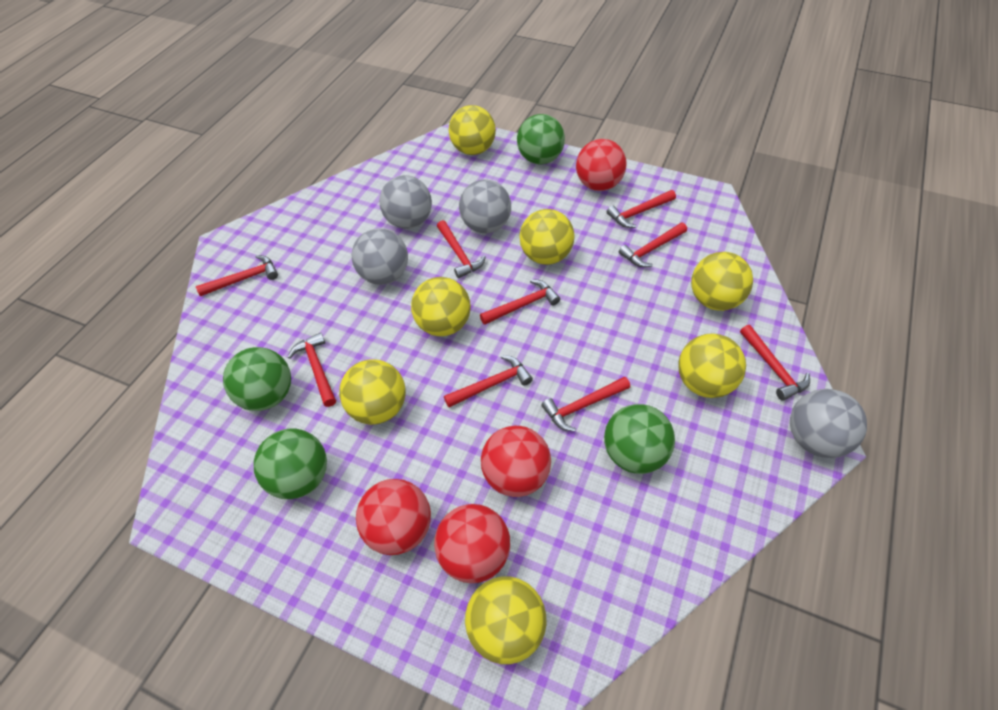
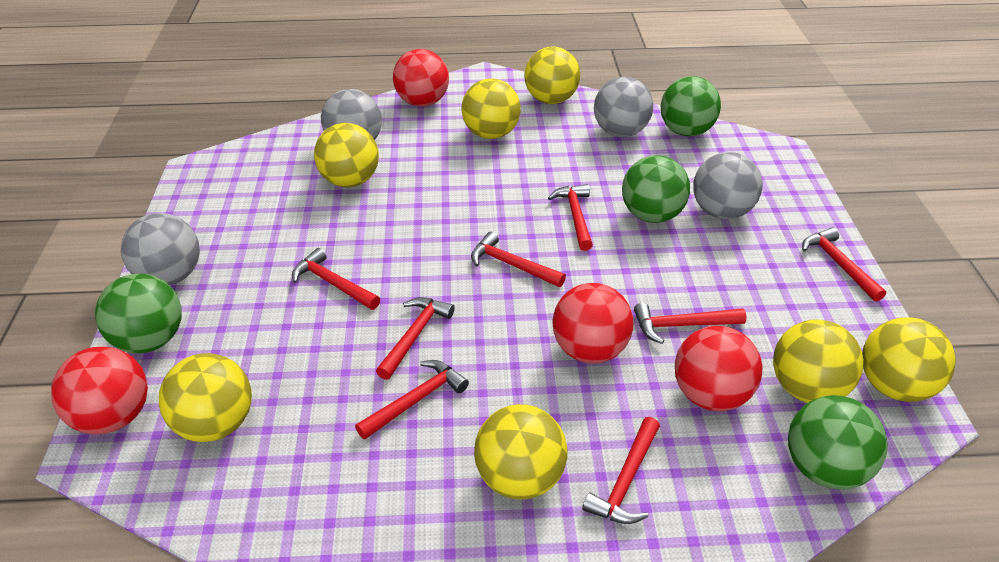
red hammer: [196,255,278,296] [288,333,336,407] [437,220,486,278] [444,355,533,407] [480,279,560,325] [542,377,630,432] [607,190,676,228] [619,223,687,267] [740,325,810,401] = 9 -> [292,248,380,310] [355,360,469,439] [376,297,455,380] [471,232,566,287] [548,184,593,251] [582,417,660,524] [634,303,747,344] [802,227,886,302] = 8

